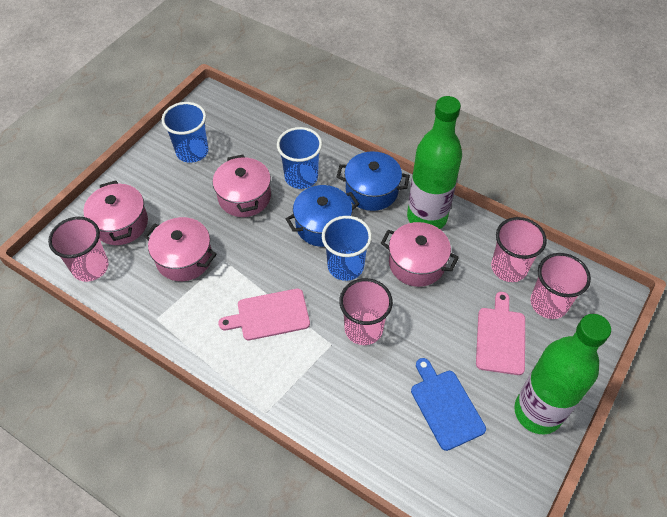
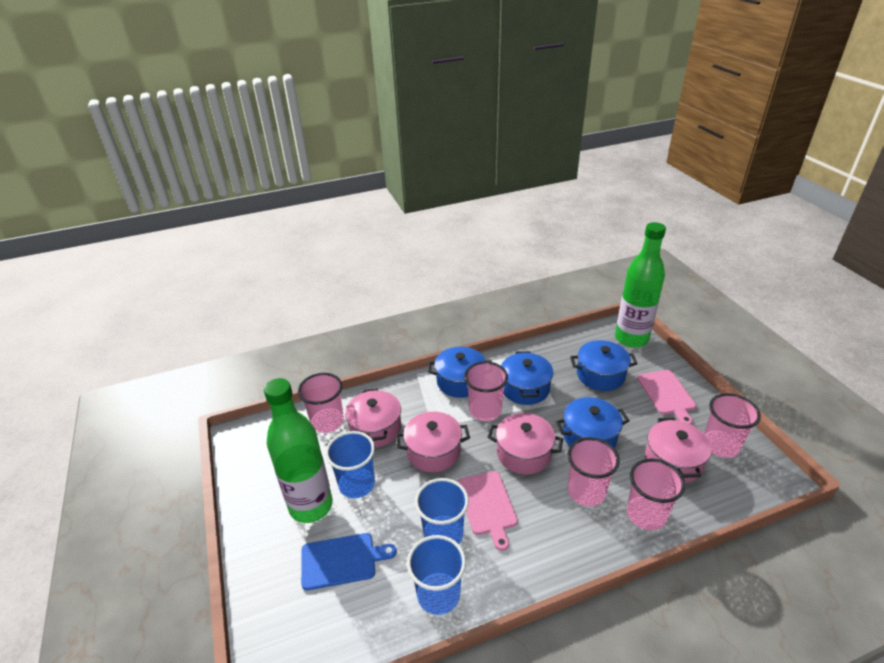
blue pot: [286,185,359,247] [337,151,410,211] = 2 -> [428,347,492,398] [501,351,554,405] [556,397,630,447] [570,340,638,391] = 4
pink cup: [48,217,109,282] [339,278,393,345] [491,217,547,282] [531,253,591,319] = 4 -> [298,373,344,433] [464,361,508,421] [568,437,620,506] [627,458,685,530] [704,393,761,458] = 5

